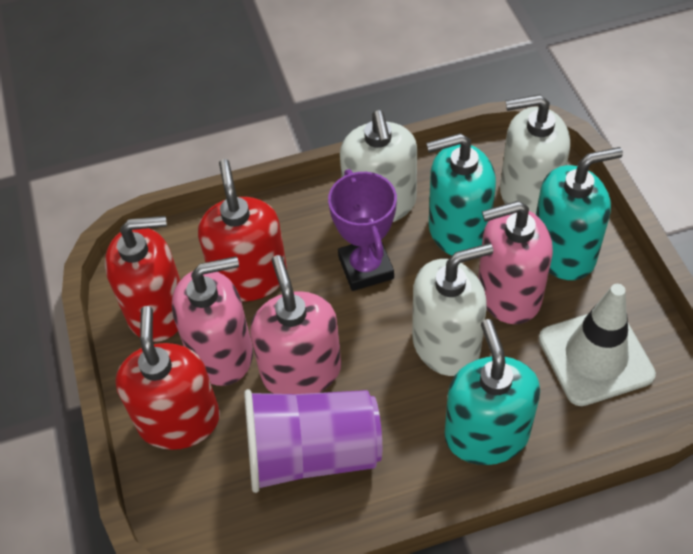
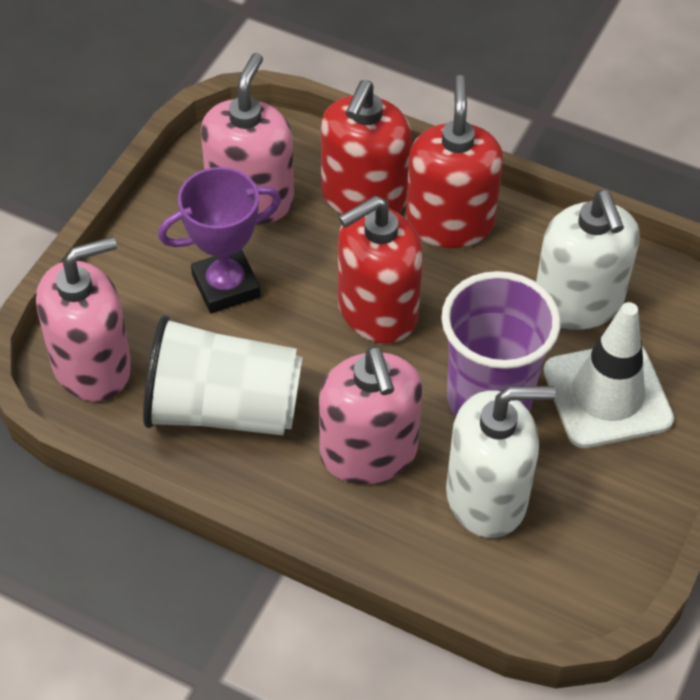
turquoise soap dispenser: [426,133,496,255] [444,319,540,465] [536,147,623,280] = 3 -> none = 0
white cup: none = 0 -> [143,315,303,435] = 1
white soap dispenser: [340,110,417,222] [412,243,493,376] [500,94,570,215] = 3 -> [446,386,555,538] [536,190,639,330] = 2

